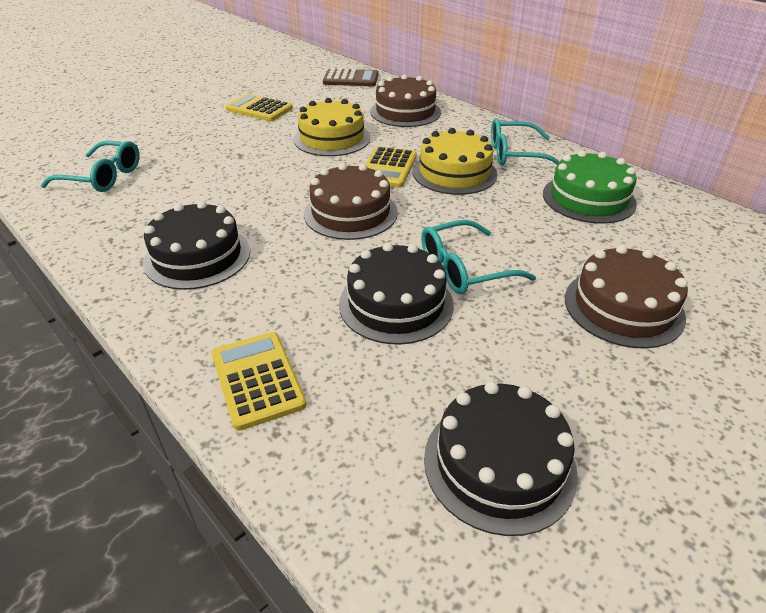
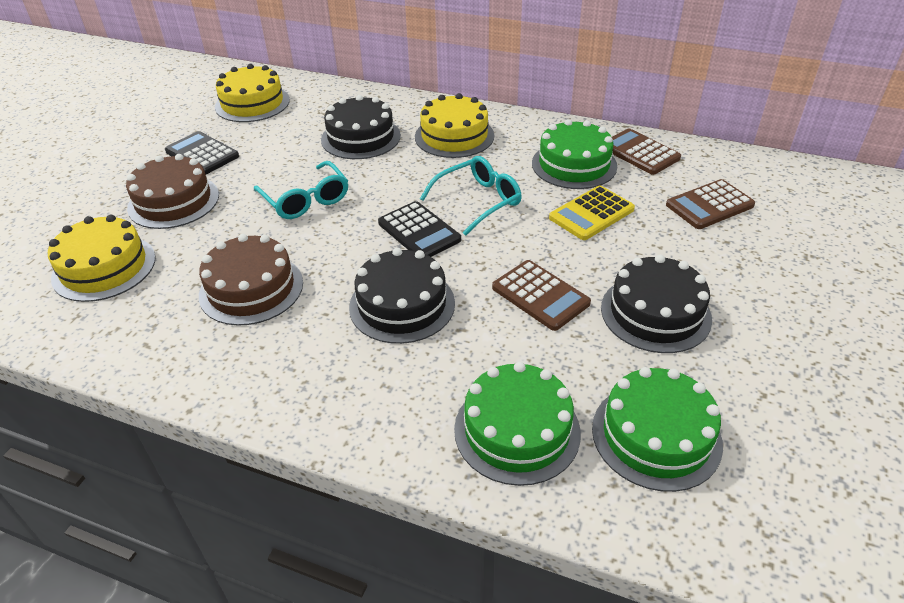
black calculator: none = 0 -> [165,131,239,174] [378,201,461,257] = 2
brown cake: [304,163,398,240] [370,74,441,127] [565,245,688,349] = 3 -> [126,154,219,229] [199,234,303,326] = 2
brown calculator: [323,68,378,86] = 1 -> [492,260,591,331] [612,129,681,175] [666,179,755,229] = 3
green cake: [543,150,637,224] = 1 -> [454,362,581,486] [532,119,617,189] [592,367,723,492] = 3
turquoise glasses: [41,141,140,192] [421,220,536,294] [491,118,559,166] = 3 -> [254,161,348,219] [420,156,522,236] = 2
yellow cake: [293,98,370,156] [412,128,497,195] = 2 -> [48,215,156,302] [215,64,290,122] [415,93,494,158] = 3
yellow calculator: [212,332,307,431] [225,94,293,121] [365,146,417,188] = 3 -> [549,186,635,240] = 1

